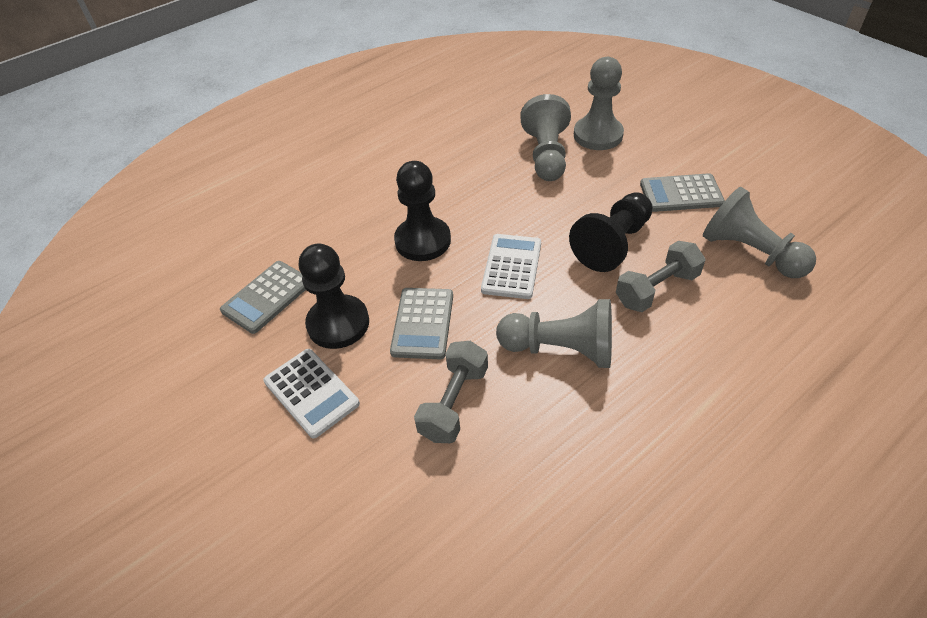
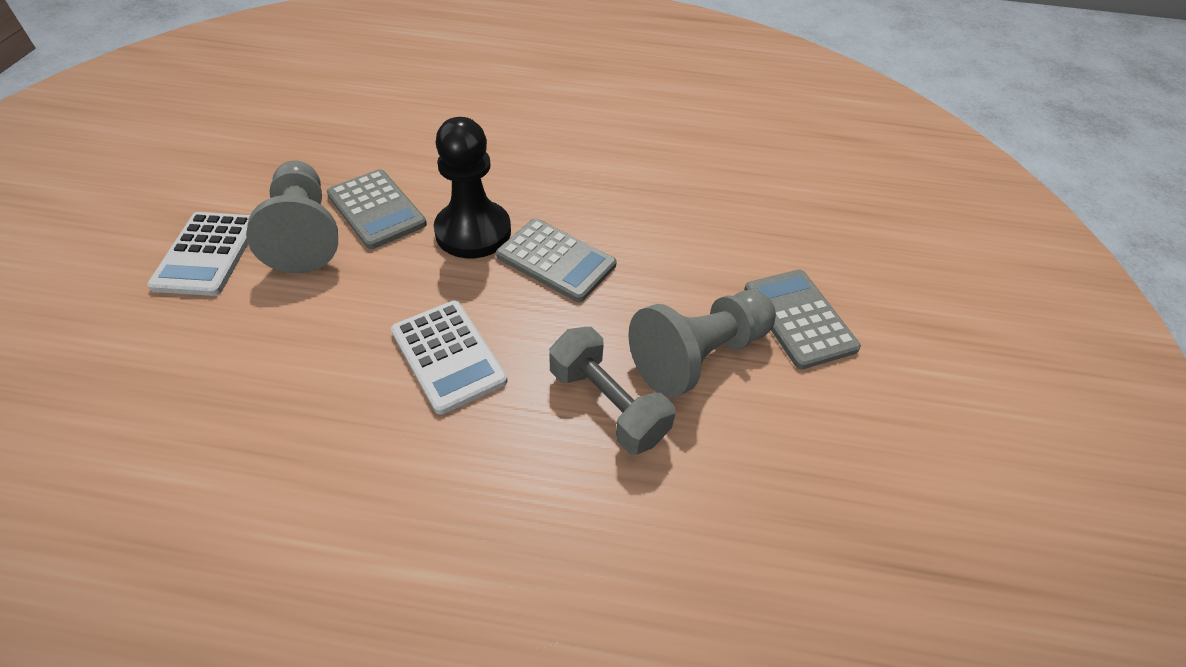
black pawn: [299,244,369,349] [394,161,451,261] [569,192,653,272] = 3 -> [434,117,511,258] = 1
grey dumbbell: [414,341,488,443] [616,241,705,312] = 2 -> [549,327,676,455] = 1
grey pawn: [496,299,612,368] [520,94,571,181] [574,57,624,150] [703,187,816,278] = 4 -> [246,160,338,273] [628,290,776,398] = 2

